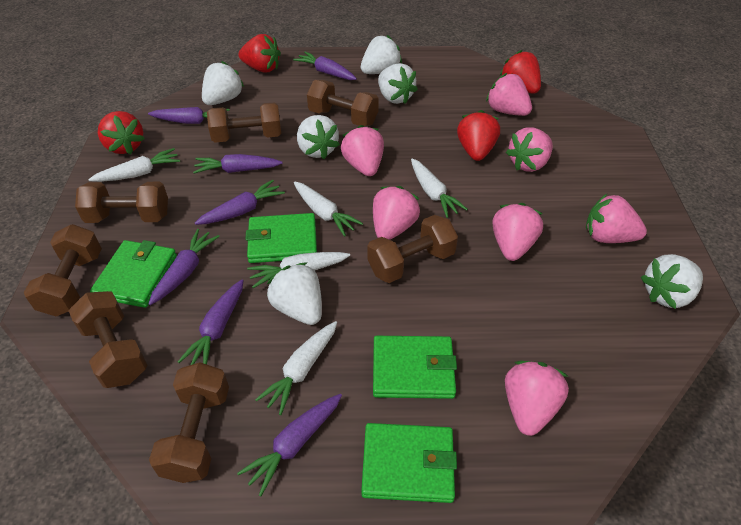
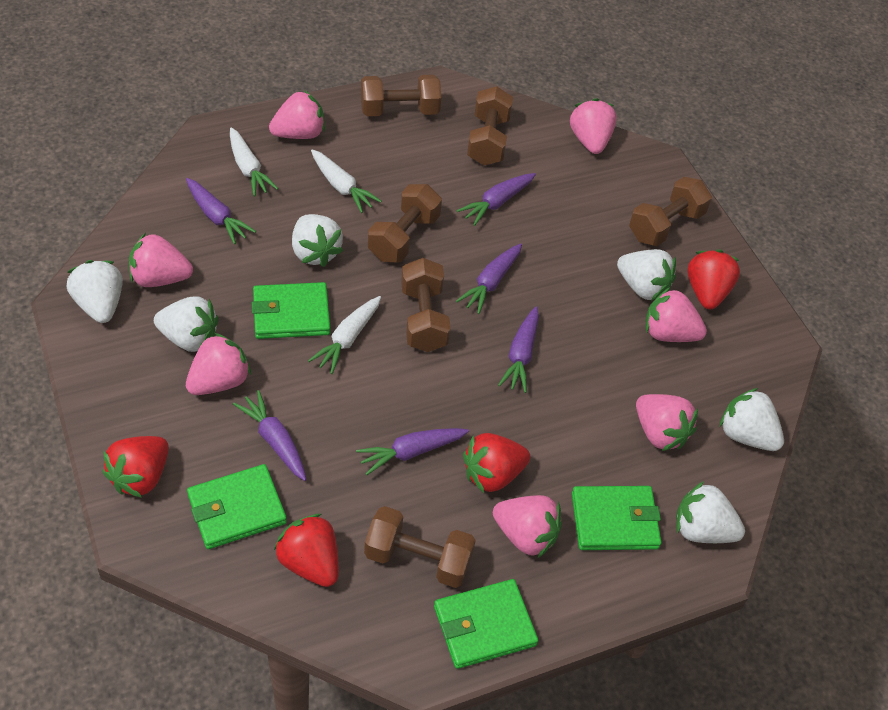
brown dumbbell: [24,224,102,317] [69,291,148,388] [75,182,168,223] [149,362,229,483] [207,102,281,143] [307,80,379,127] [367,215,458,283] = 7 -> [361,75,441,116] [364,506,476,588] [368,184,442,262] [401,258,451,352] [467,86,513,165] [629,177,712,246] = 6
purple carrot: [148,107,230,124] [148,229,220,305] [178,279,244,365] [193,154,283,174] [195,180,285,225] [237,394,342,496] [293,51,357,80] = 7 -> [186,178,256,244] [233,390,306,481] [356,428,469,475] [456,244,522,314] [457,173,536,226] [498,307,539,393] = 6
white carrot: [88,148,180,182] [247,252,350,288] [255,321,337,415] [294,181,363,237] [411,158,468,218] = 5 -> [230,128,278,196] [308,296,381,374] [311,149,381,213] = 3

